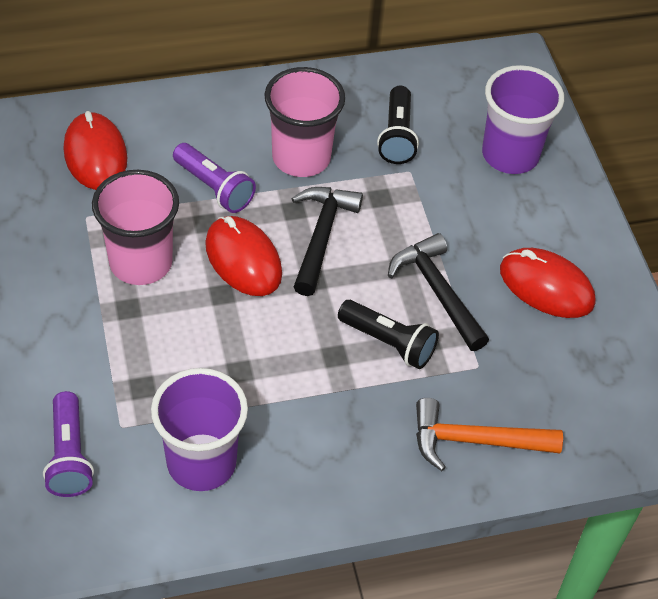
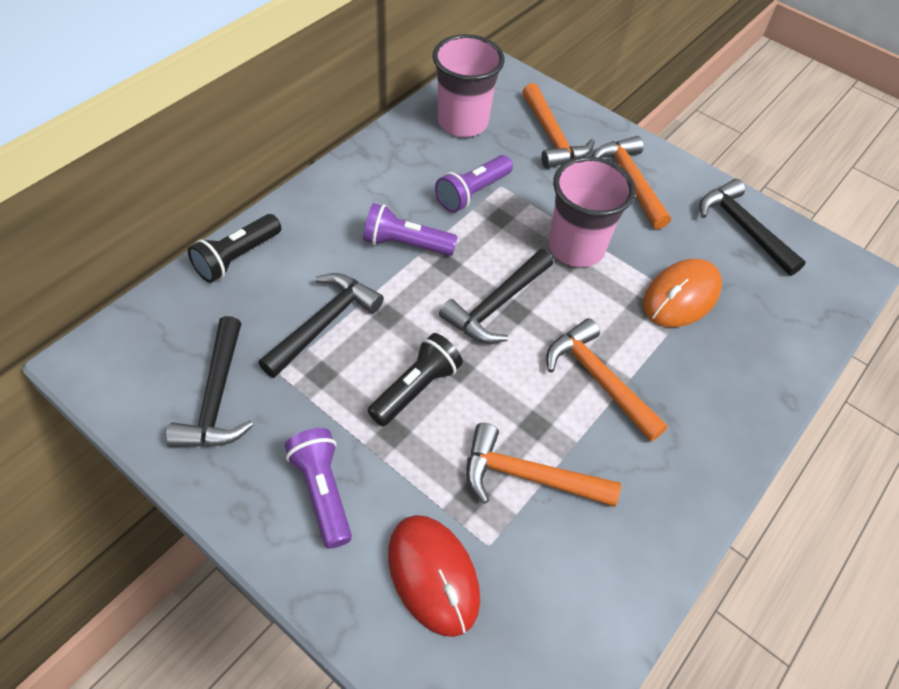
black hammer: [291,187,363,296] [388,233,489,351] = 2 -> [166,316,253,447] [258,273,384,378] [439,249,553,343] [699,179,806,276] = 4
orange hammer: [416,398,563,471] = 1 -> [466,423,621,507] [522,83,595,169] [546,318,668,442] [592,136,671,229] = 4
orange mouse: none = 0 -> [643,259,722,327] = 1
purple cup: [151,368,248,491] [482,65,564,174] = 2 -> none = 0
purple flashlight: [43,391,94,497] [173,143,256,213] = 2 -> [285,428,352,549] [363,203,458,256] [435,155,513,213] = 3
red mouse: [64,111,128,190] [205,216,282,296] [500,248,595,318] = 3 -> [388,515,480,637] = 1

